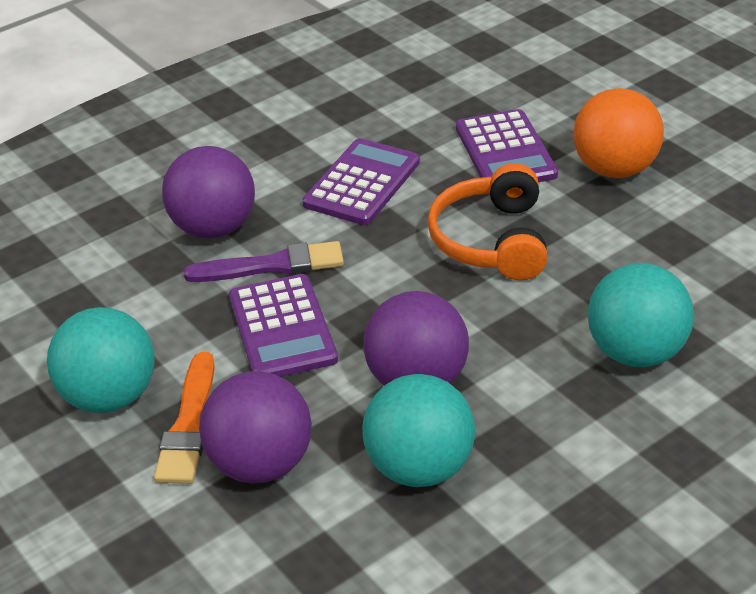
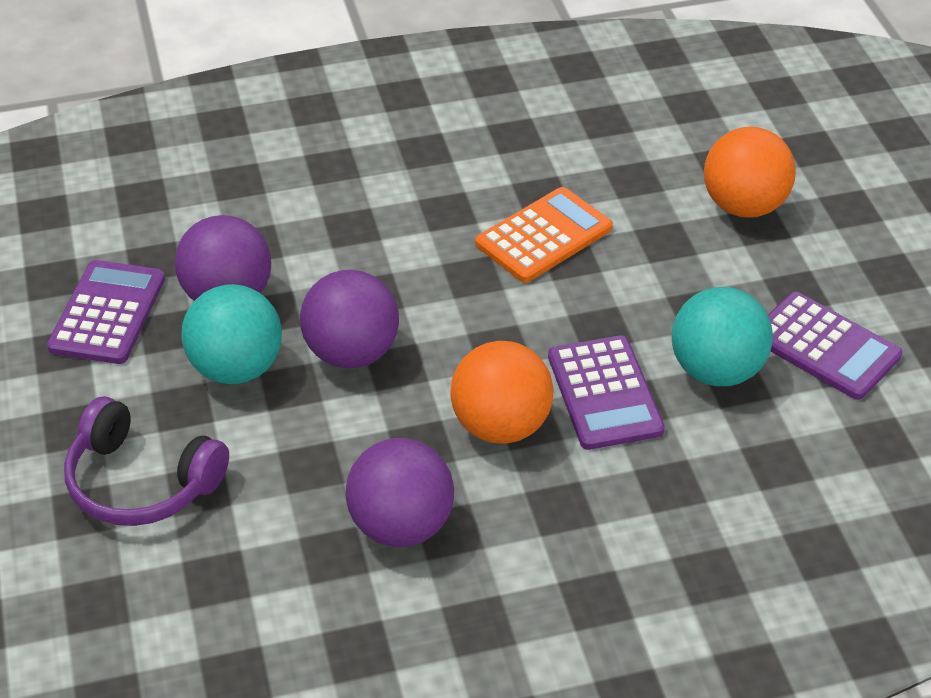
orange ball: [573,88,664,178] = 1 -> [450,341,553,444] [704,127,796,217] = 2
orange brush: [154,352,215,484] = 1 -> none = 0
orange calculator: none = 0 -> [475,187,613,283] = 1
orange headphones: [427,163,548,281] = 1 -> none = 0
purple brush: [184,241,344,282] = 1 -> none = 0
purple headphones: none = 0 -> [64,396,229,526] = 1
turquoise ball: [47,307,155,413] [362,374,475,487] [588,263,694,367] = 3 -> [182,284,282,384] [672,287,773,386] = 2

